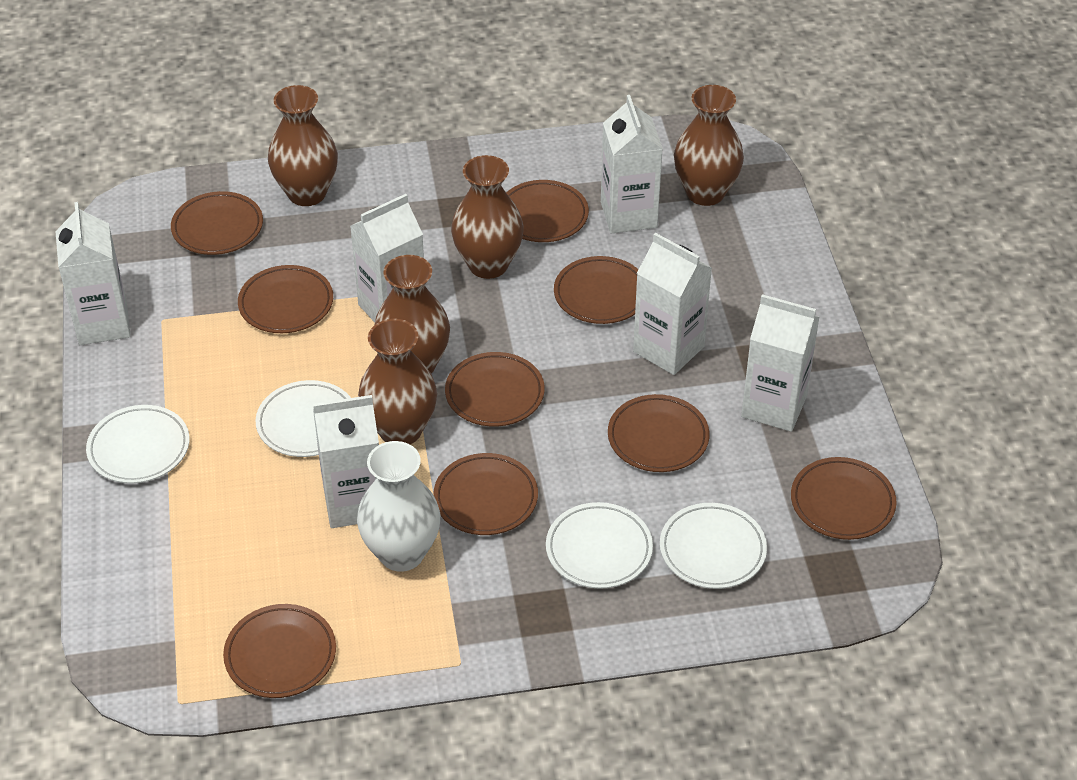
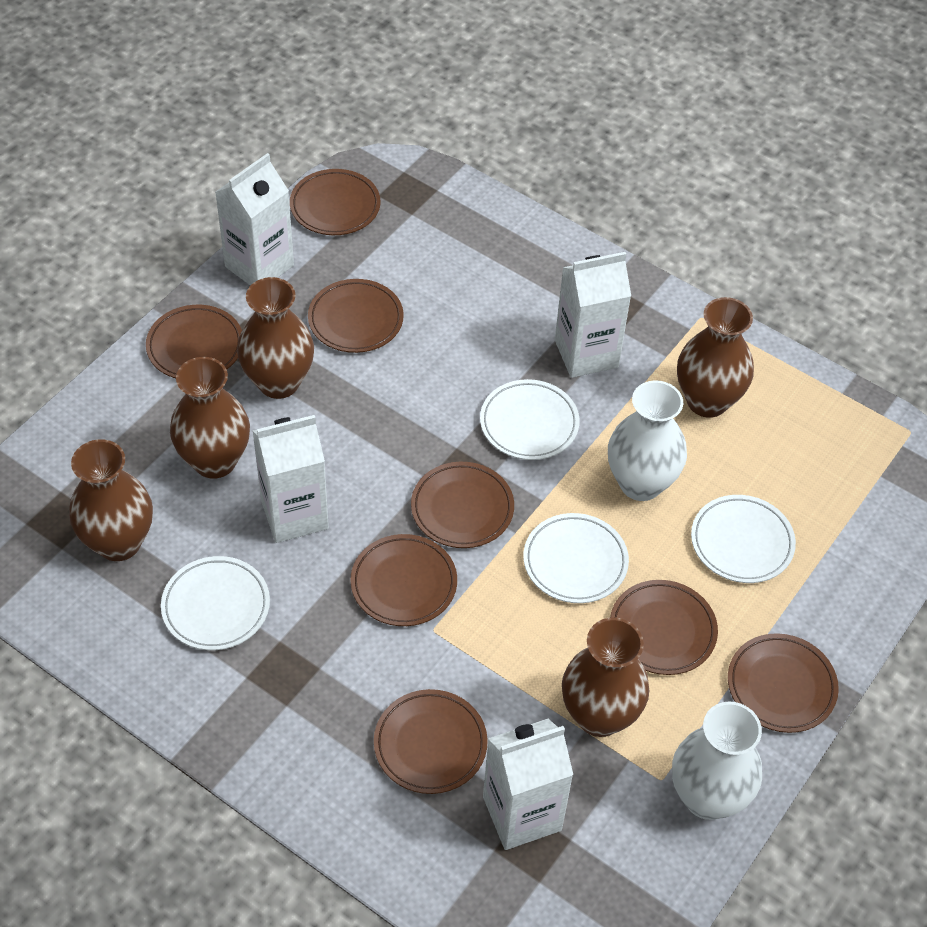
brown plate: [171,191,263,255] [223,604,336,698] [238,265,333,333] [433,453,538,535] [445,352,545,427] [506,180,589,242] [554,256,639,324] [608,394,709,472] [791,457,897,540] = 9 -> [146,305,242,378] [290,169,381,235] [308,279,404,353] [350,534,457,626] [374,689,488,794] [411,462,514,548] [610,580,718,675] [728,633,839,733] = 8
white carton: [55,202,131,345] [313,395,379,528] [350,194,426,322] [601,95,663,233] [633,233,712,375] [741,294,820,432] = 6 -> [215,153,294,285] [253,415,329,543] [483,719,573,850] [555,252,631,378] = 4
white vase: [357,441,440,572] = 1 -> [608,380,687,501] [672,702,762,820] = 2

